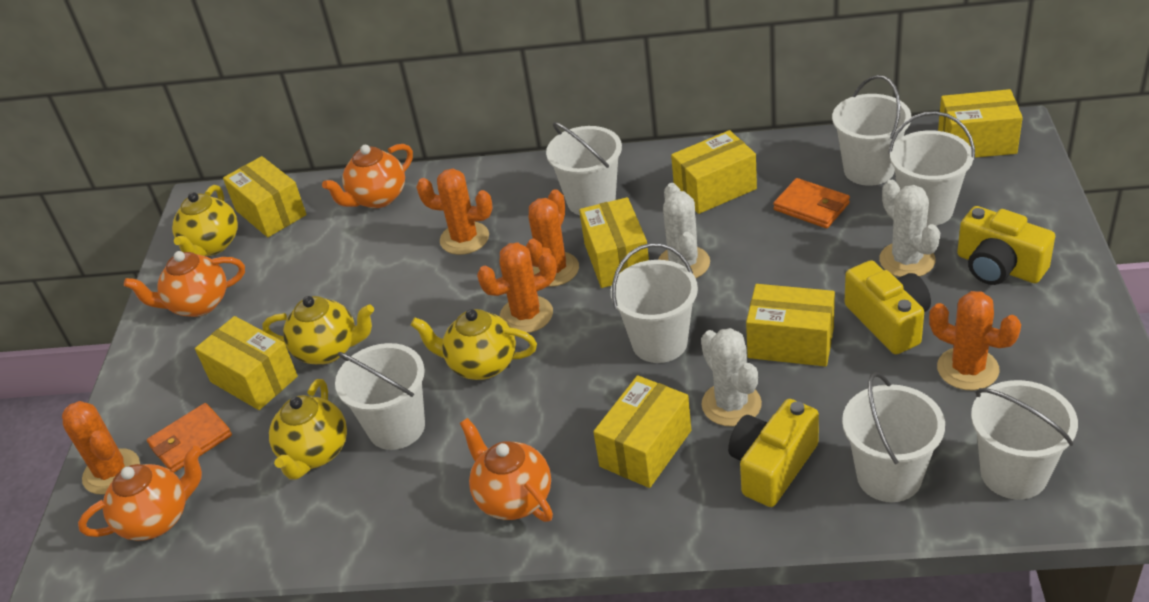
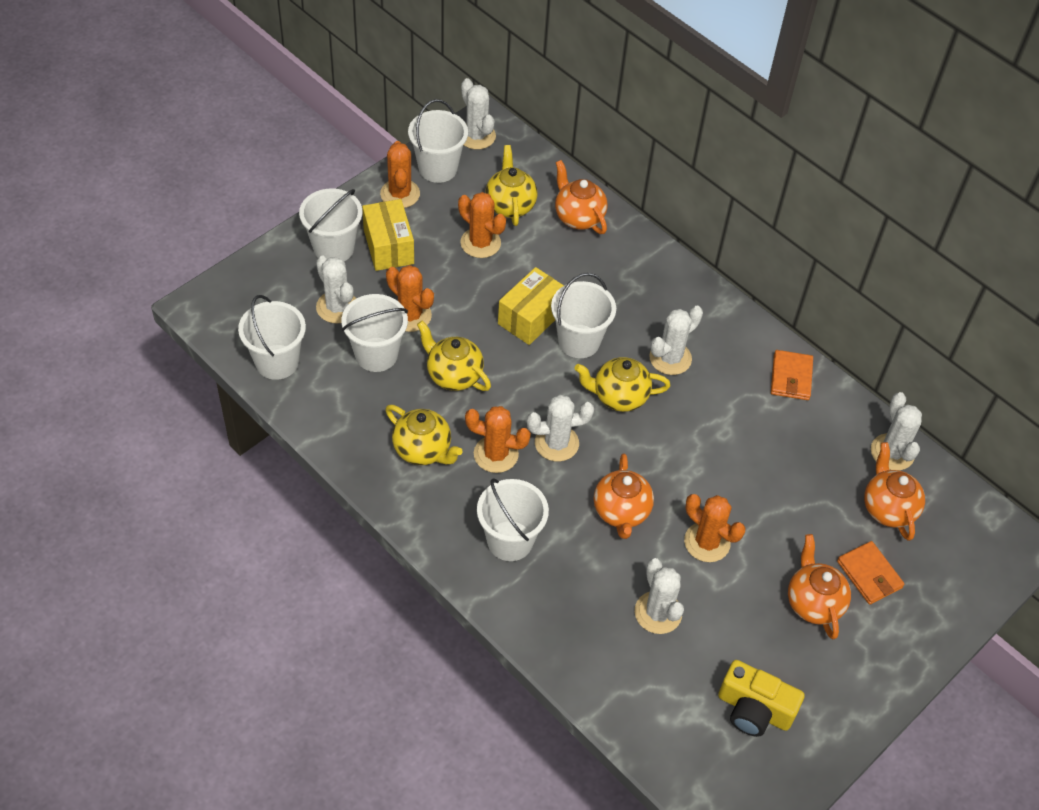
white bucket: [335,343,425,450] [546,122,622,215] [611,243,698,363] [832,75,911,186] [842,372,945,502] [888,111,975,226] [971,380,1078,500] = 7 -> [238,295,306,380] [299,189,362,261] [341,294,408,372] [408,99,468,183] [477,478,549,561] [551,273,616,358] = 6
white cactus: [658,183,710,278] [701,328,762,426] [879,180,940,277] = 3 -> [316,256,356,323] [461,78,496,150] [527,395,594,462] [635,558,684,634] [649,305,703,375] [871,392,922,471] = 6
yellow box: [195,316,298,410] [223,156,306,237] [579,197,649,288] [593,375,691,488] [671,130,757,214] [746,284,835,367] [938,89,1023,158] = 7 -> [362,199,414,271] [498,267,564,345] = 2
yellow camera: [728,399,819,507] [845,260,931,354] [957,206,1055,285] = 3 -> [718,660,805,737] = 1

